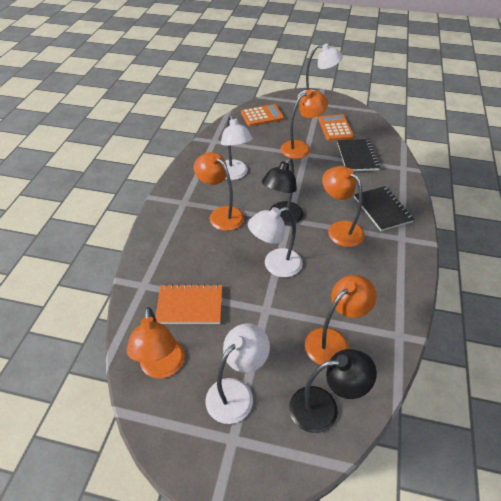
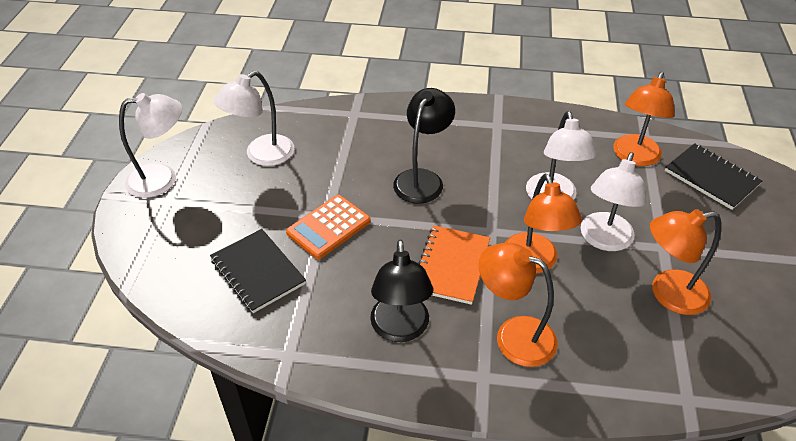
orange calculator: [241,104,284,126] [318,114,354,141] = 2 -> [286,195,371,259] = 1
orange lamp: [127,307,185,378] [194,152,244,231] [280,89,328,159] [305,275,377,365] [322,166,364,247] = 5 -> [479,243,558,367] [505,174,582,274] [613,72,674,166] [650,209,721,315] = 4

